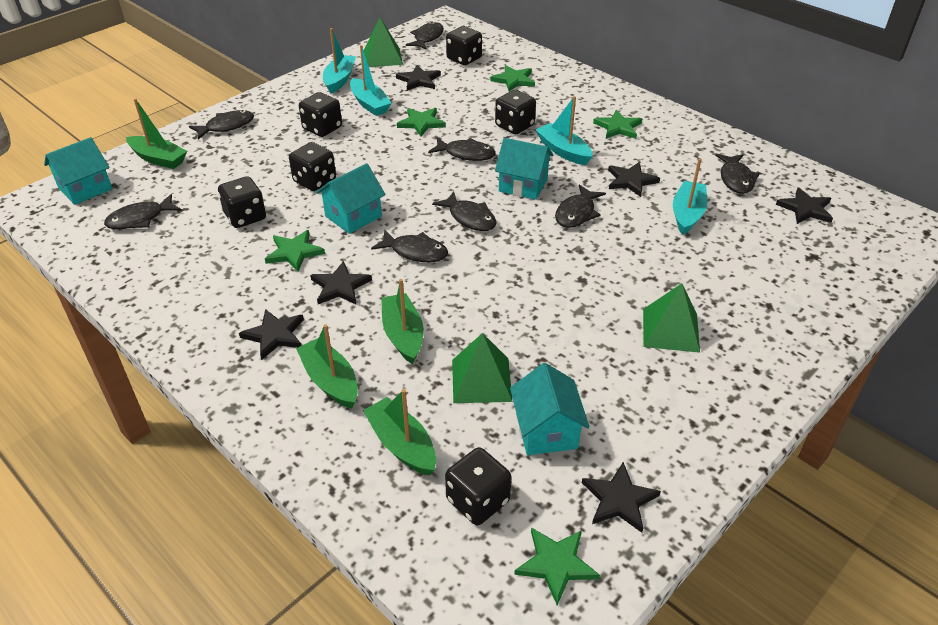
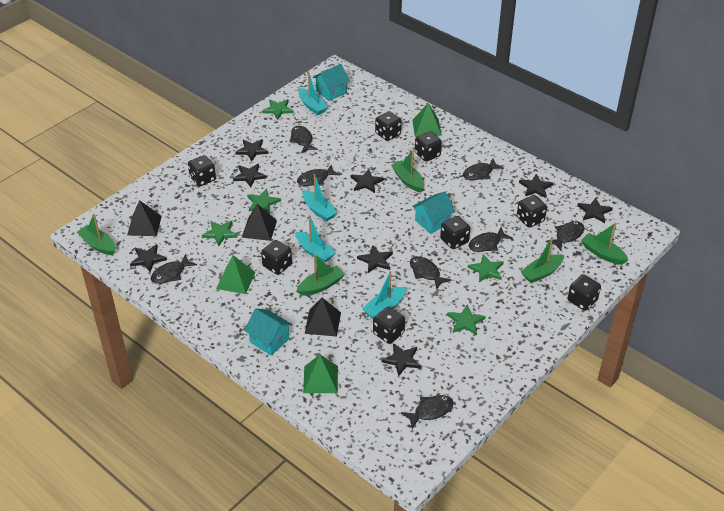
black dice: [218,176,266,228] [289,142,336,191] [299,92,342,137] [445,447,511,525] [446,26,482,65] [495,90,536,134] = 6 -> [188,155,216,186] [261,240,292,275] [373,307,405,344] [375,111,402,141] [415,131,442,162] [440,216,470,249] [517,195,547,228] [568,275,601,311] = 8
black pyramid: none = 0 -> [127,200,162,236] [242,204,277,241] [305,298,341,337] = 3
black star: [239,309,304,360] [310,261,372,305] [396,65,441,91] [582,462,661,533] [608,162,660,197] [776,187,833,224] = 6 -> [130,244,167,272] [233,164,267,187] [236,139,268,162] [351,169,384,193] [357,245,393,273] [381,343,421,376] [519,174,553,198] [577,198,613,223] = 8
green boat: [126,98,187,169] [296,324,358,408] [363,389,436,475] [381,279,424,364] = 4 -> [77,214,115,255] [296,254,345,296] [391,150,424,192] [520,237,564,283] [581,223,628,265] = 5
turquoise house: [44,137,112,205] [316,163,386,234] [495,138,554,200] [510,363,590,455] = 4 -> [244,308,292,356] [313,64,350,101] [412,192,455,234] = 3

